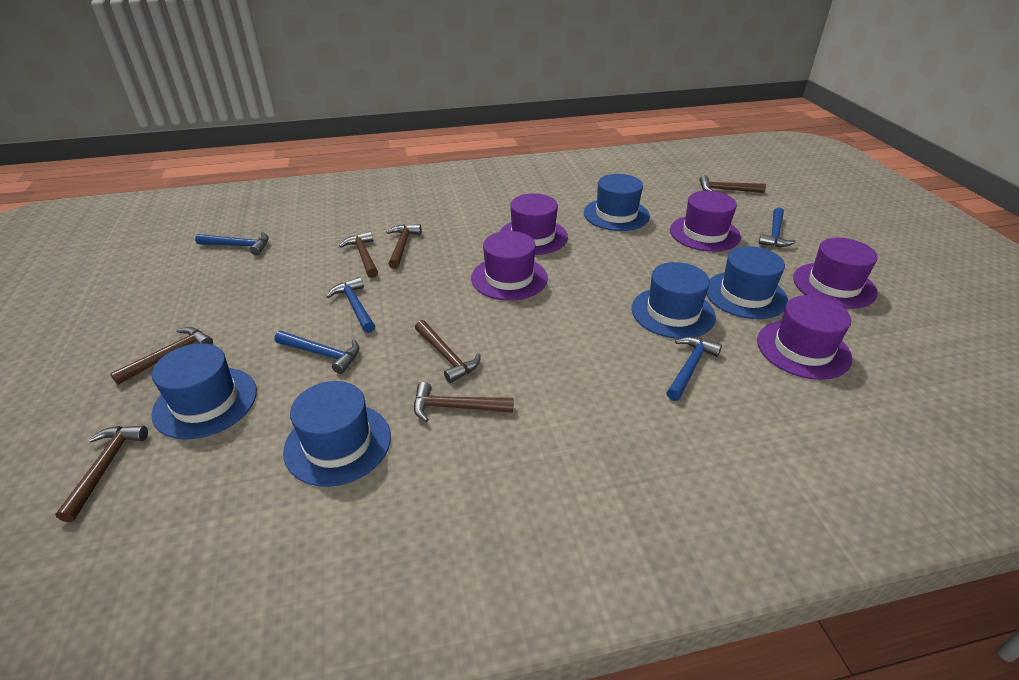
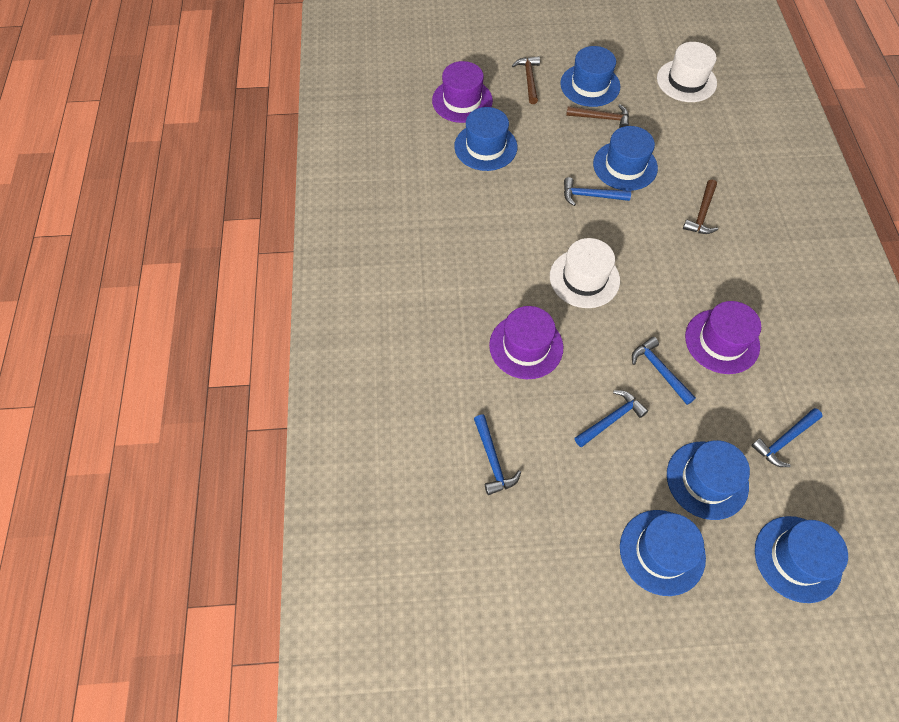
blue hat: [151,343,257,440] [283,381,391,487] [584,174,650,231] [632,262,716,339] [706,246,788,319] = 5 -> [454,107,517,171] [560,46,620,107] [593,126,658,191] [620,510,706,596] [667,440,750,520] [755,516,848,603] = 6
brown hammer: [55,426,148,522] [110,327,213,385] [339,231,378,278] [386,224,421,269] [414,382,514,422] [415,320,481,383] [699,175,766,193] = 7 -> [512,56,540,104] [566,104,629,128] [683,180,718,234] = 3
purple hat: [471,231,548,301] [500,193,568,255] [670,191,741,252] [757,295,852,380] [793,238,878,309] = 5 -> [432,61,493,123] [489,306,563,379] [685,301,761,374] = 3
white hat: none = 0 -> [550,238,620,308] [657,42,717,102] = 2

